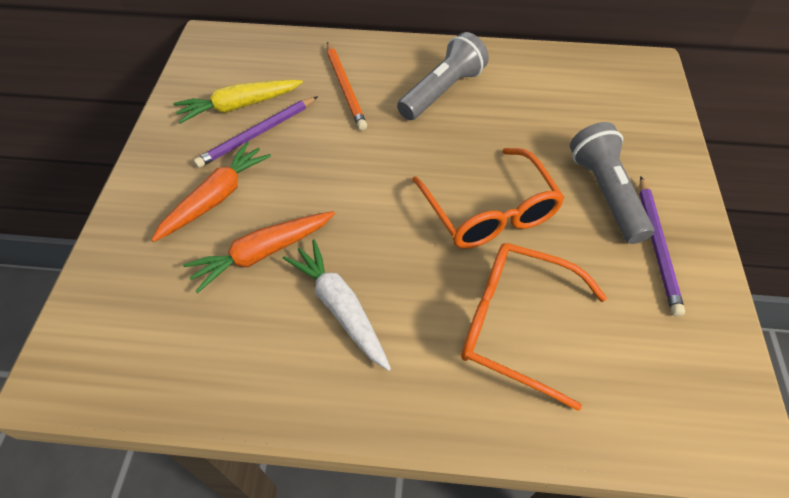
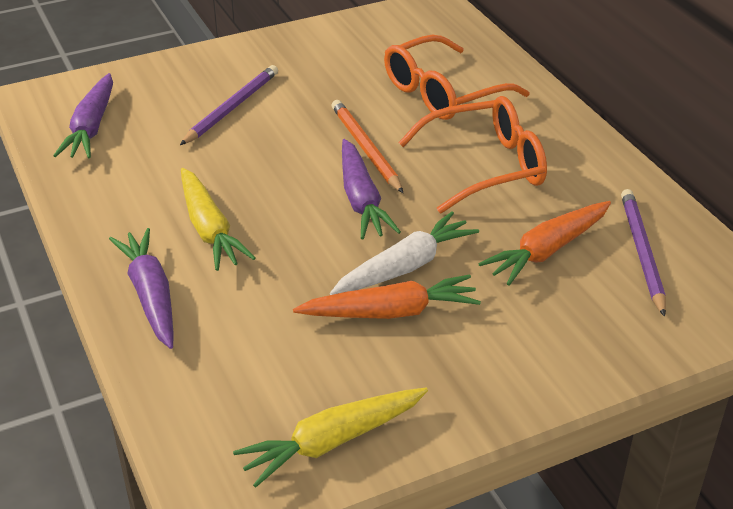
grey flashlight: [397,32,489,120] [570,122,654,244] = 2 -> none = 0
purple carrot: none = 0 -> [53,73,113,158] [109,228,173,349] [342,139,401,239] = 3
yellow carrot: [173,80,303,124] = 1 -> [181,168,256,271] [233,388,428,488] = 2

